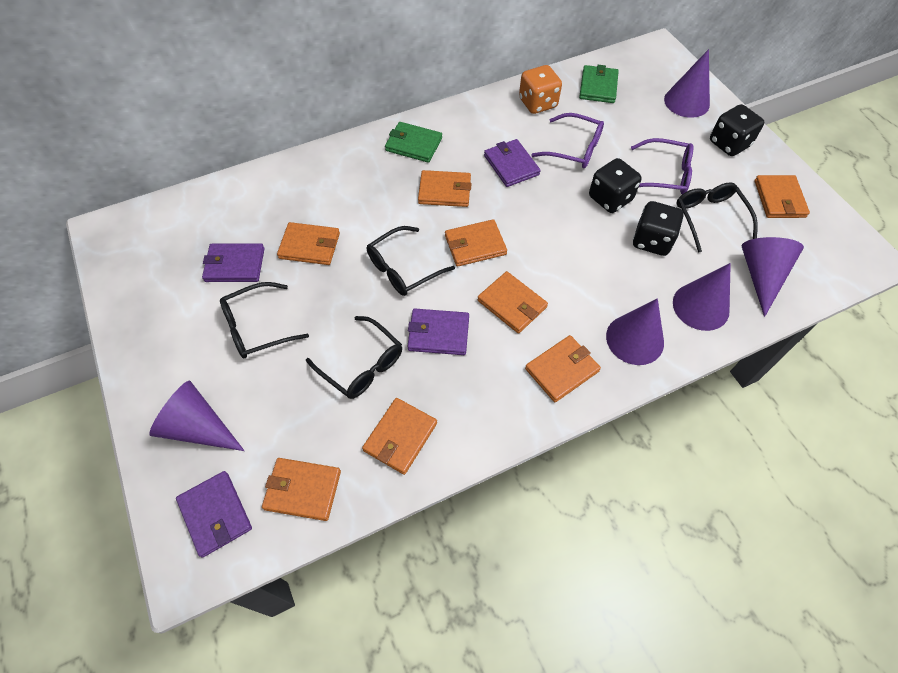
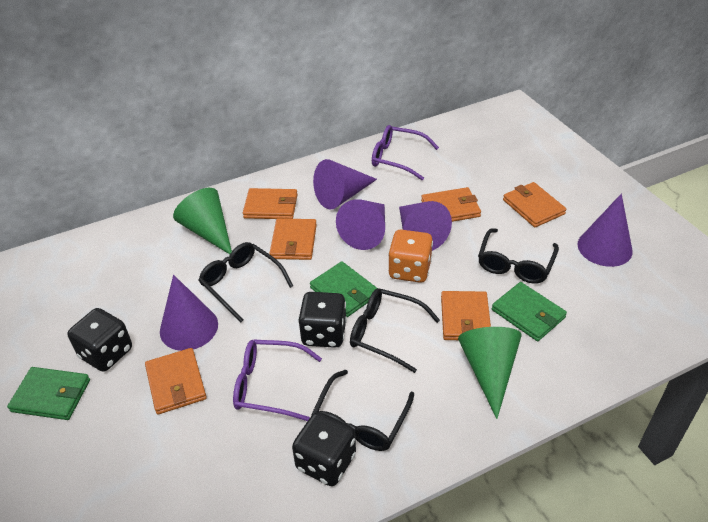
green cone: none = 0 -> [173,188,232,254] [458,327,522,419] = 2
green wallet: [385,122,442,163] [579,65,619,103] = 2 -> [7,367,90,420] [310,261,377,317] [492,282,567,341] = 3
orange wallet: [262,458,341,521] [277,222,340,265] [362,398,437,475] [418,170,472,207] [445,219,507,267] [477,271,548,334] [525,335,601,402] [754,175,810,218] = 8 -> [145,348,207,415] [243,188,298,219] [269,218,317,260] [421,187,481,222] [441,291,491,340] [503,182,566,227] = 6
purple wallet: [176,471,252,558] [202,243,265,282] [407,308,469,355] [484,139,541,187] = 4 -> none = 0

